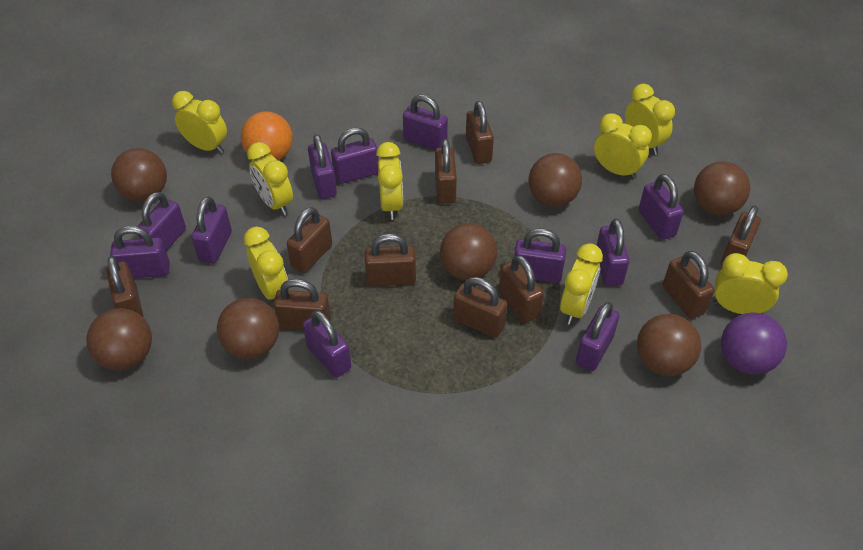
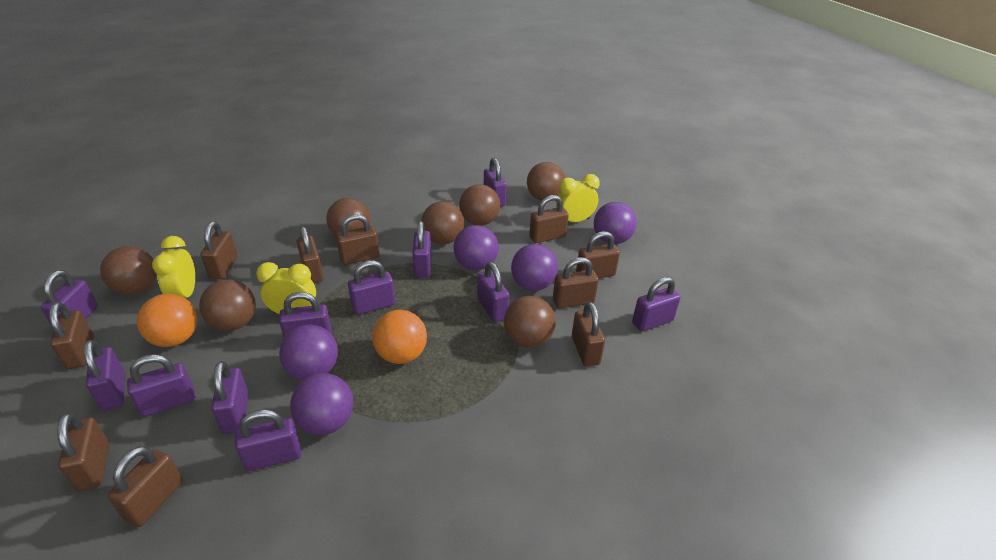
orange ball: [241,111,293,160] = 1 -> [137,294,198,347] [372,310,427,364] = 2
purple ball: [721,312,787,375] = 1 -> [279,325,338,380] [290,373,353,435] [453,225,499,270] [511,244,558,291] [594,202,637,244] = 5
yellow clock: [172,91,227,154] [244,227,289,299] [247,142,293,215] [376,142,403,220] [560,243,603,325] [594,113,652,179] [625,84,675,155] [713,253,788,314] = 8 -> [152,236,195,298] [256,262,316,314] [556,174,600,222] = 3

